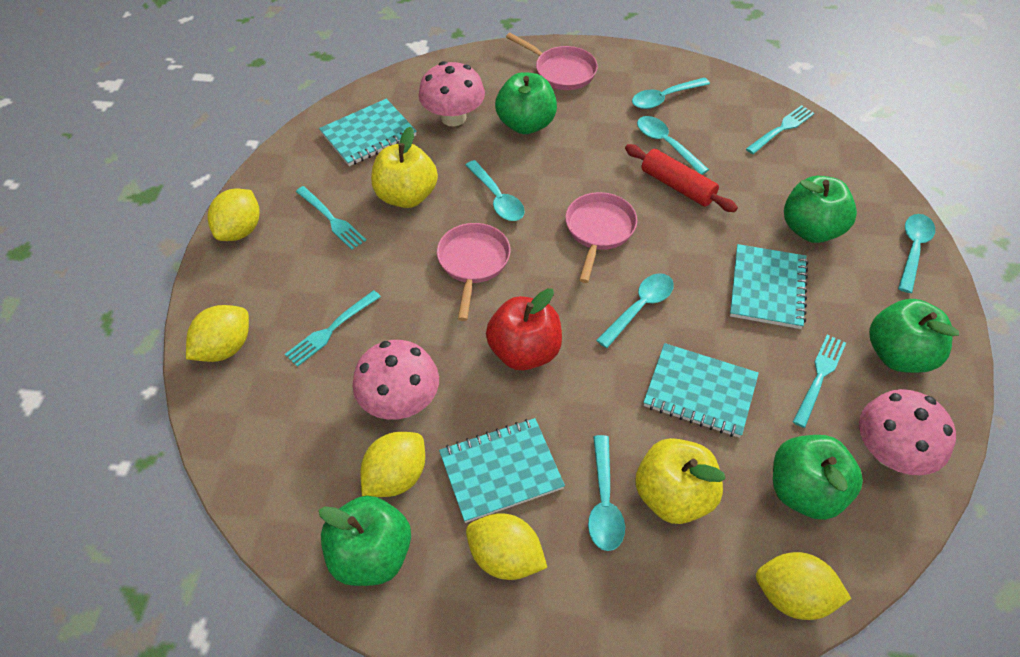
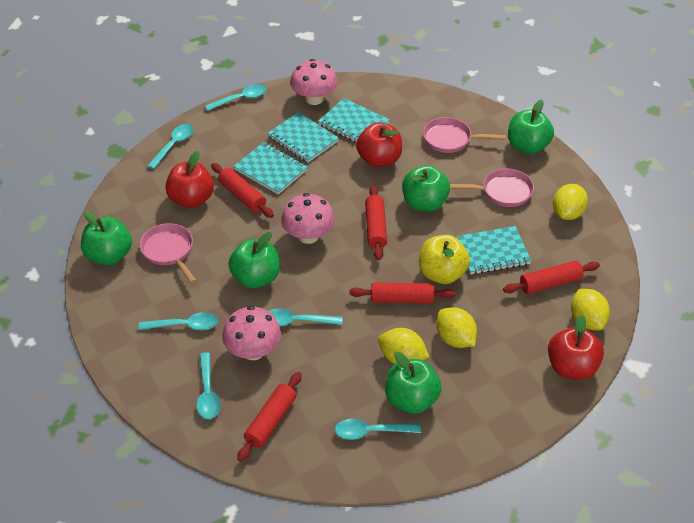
red apple: [486,288,562,370] = 1 -> [165,151,214,208] [356,122,402,168] [548,315,604,380] = 3
red rolling pin: [625,144,738,212] = 1 -> [211,163,274,218] [237,372,302,462] [349,282,456,304] [365,185,387,260] [503,261,600,294] = 5
turquoise fork: [285,290,381,367] [296,186,366,250] [746,105,815,154] [793,335,846,428] = 4 -> none = 0
yellow apple: [371,127,438,208] [635,438,726,524] = 2 -> [419,235,470,284] = 1
yellow lemon: [186,305,249,362] [208,189,260,241] [361,432,425,497] [466,513,547,580] [756,552,851,620] = 5 -> [378,328,429,364] [436,307,477,348] [553,184,588,220] [571,289,610,331] = 4

